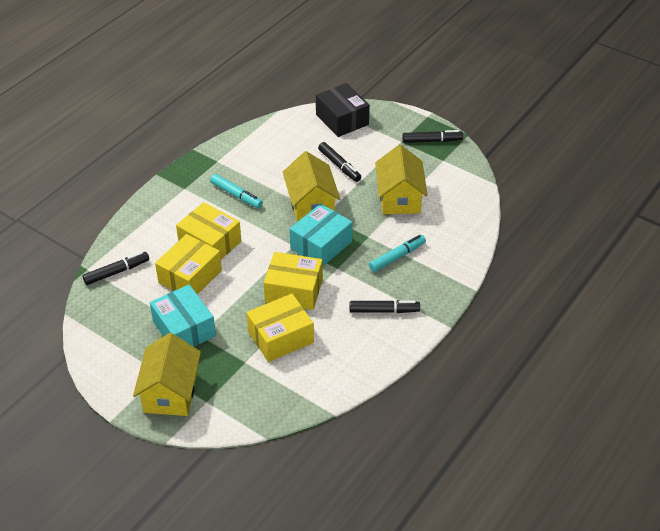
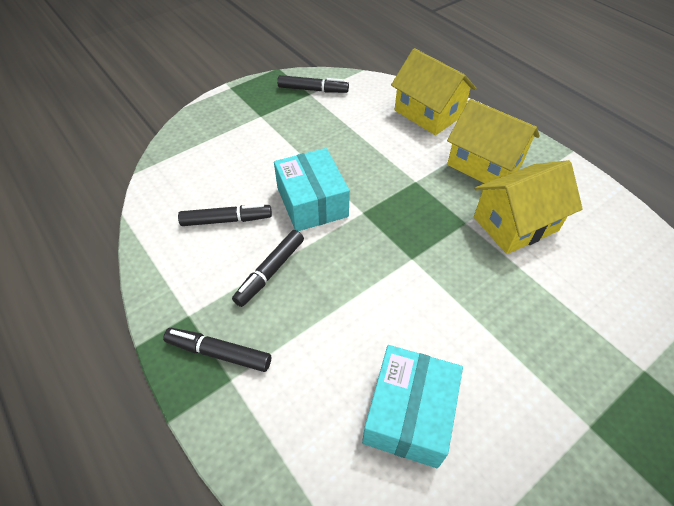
black box: [316,83,370,137] = 1 -> none = 0
turquoise marker: [210,174,263,208] [369,235,426,272] = 2 -> none = 0
yellow box: [155,234,222,295] [176,202,241,259] [247,294,314,362] [264,252,323,310] = 4 -> none = 0

